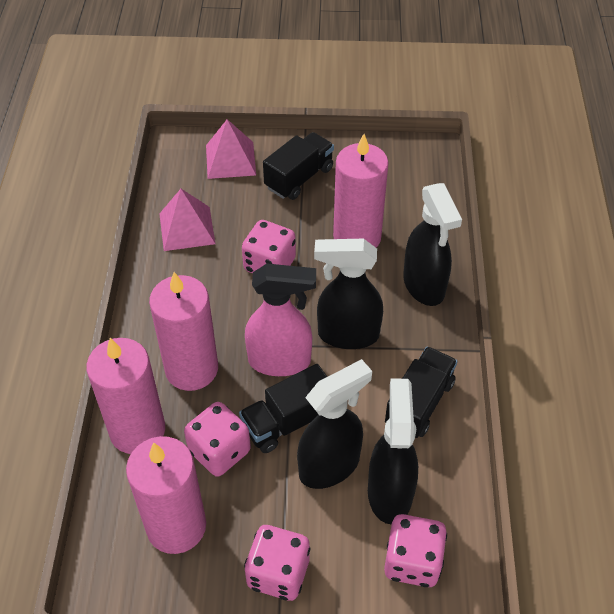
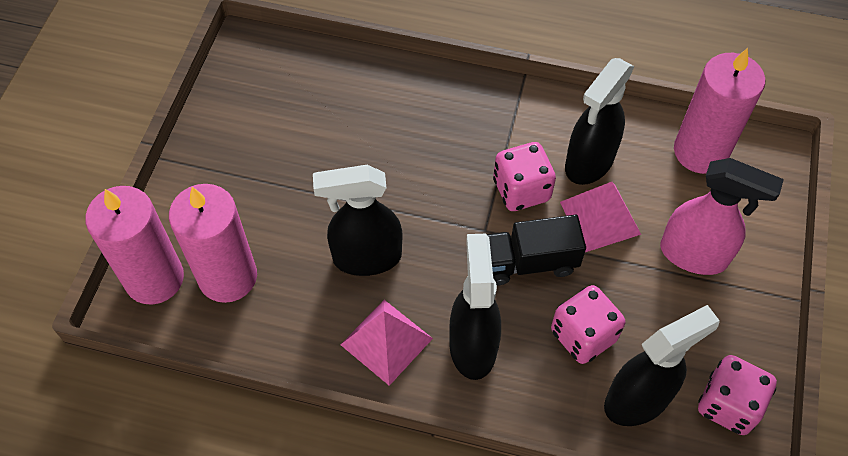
black truck: [239,364,327,453] [263,132,334,200] [385,347,458,438] = 3 -> [487,215,586,286] = 1
pink candle: [86,338,165,454] [126,436,206,554] [149,272,218,391] [333,134,389,247] = 4 -> [85,186,184,305] [169,184,257,303] [674,48,765,174] = 3
pink dice: [184,402,251,477] [242,220,296,274] [244,525,310,601] [384,514,447,587] = 4 -> [493,142,556,211] [551,285,625,364] [698,355,777,435] = 3

